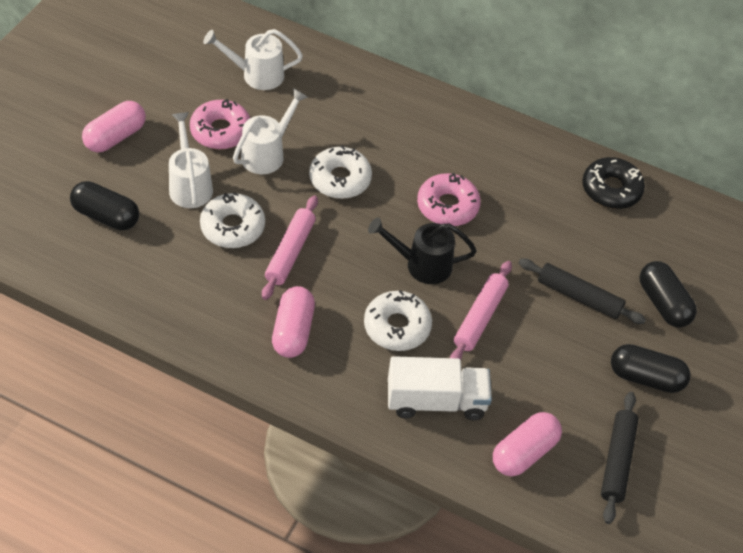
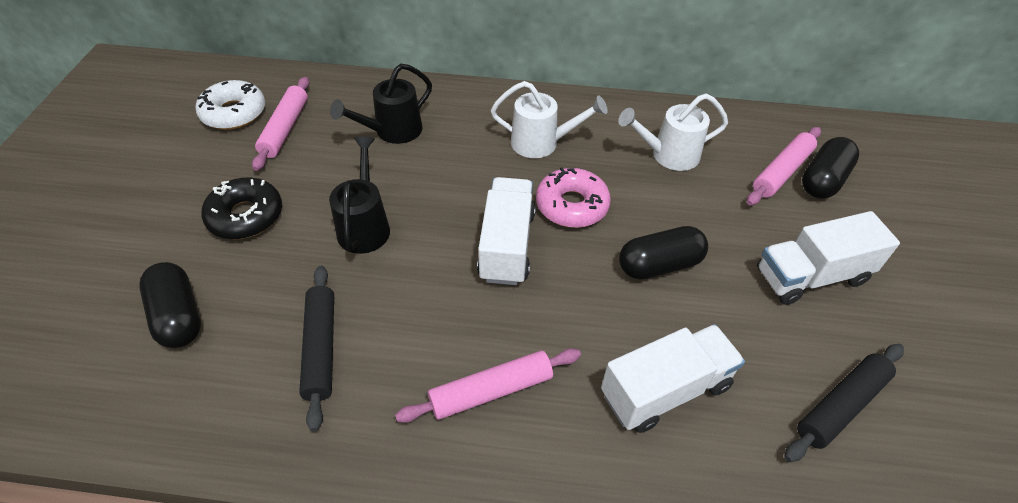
black watering can: [368,217,477,284] = 1 -> [329,137,390,254] [330,64,432,144] = 2
pink capsule: [82,101,146,152] [272,286,315,358] [493,412,562,477] = 3 -> none = 0
pink donut: [190,99,250,149] [417,173,481,226] = 2 -> [536,167,611,228] = 1
pink rolling pin: [262,195,318,300] [450,261,512,360] = 2 -> [252,77,309,171] [395,348,581,423] [747,127,821,205] = 3
white donut: [200,192,265,248] [309,145,372,199] [364,290,432,351] = 3 -> [195,80,265,130] = 1
white truck: [388,356,492,420] = 1 -> [477,177,536,285] [601,324,745,433] [757,211,900,305] = 3
white watering can: [169,112,213,208] [203,29,303,90] [233,88,308,174] = 3 -> [491,81,608,158] [618,93,728,171] = 2

